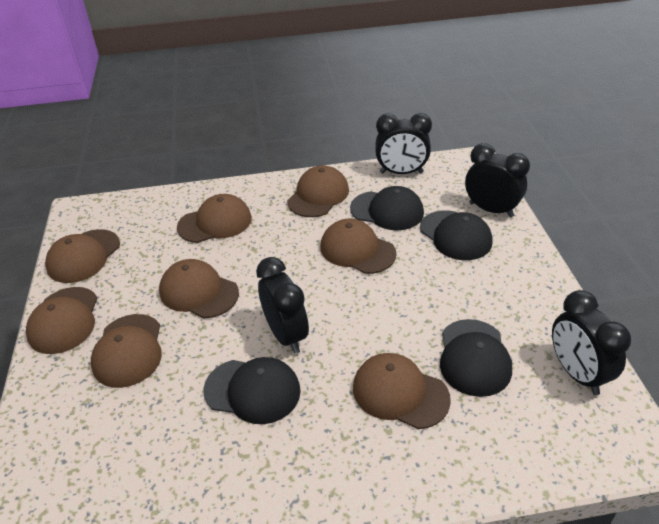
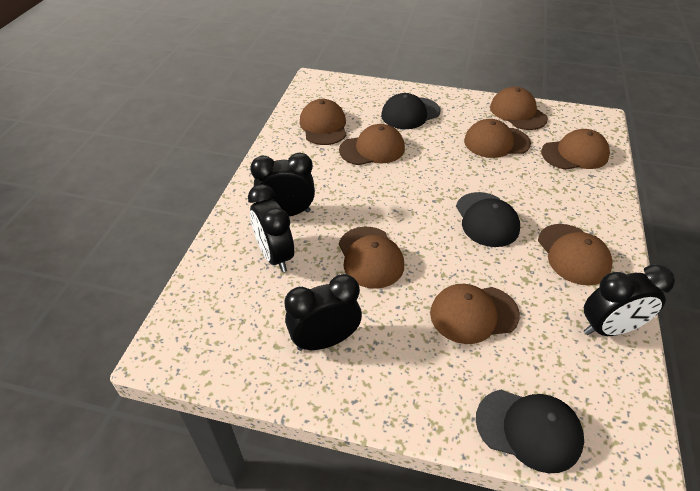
black cap: [204,357,301,424] [350,186,424,230] [420,210,492,260] [440,319,512,397] = 4 -> [381,93,441,129] [456,192,520,247] [476,390,584,473] = 3

